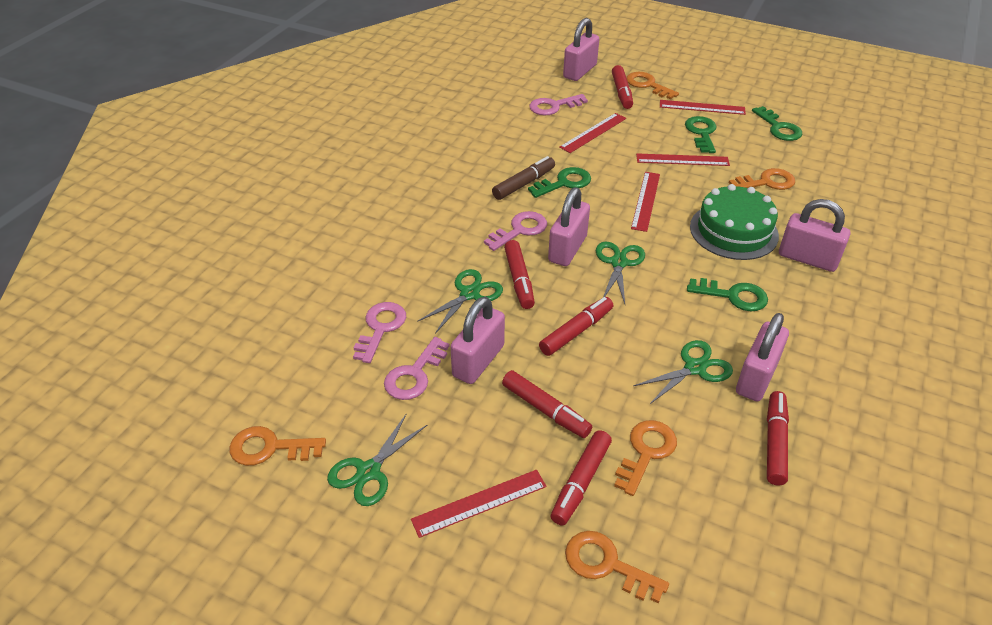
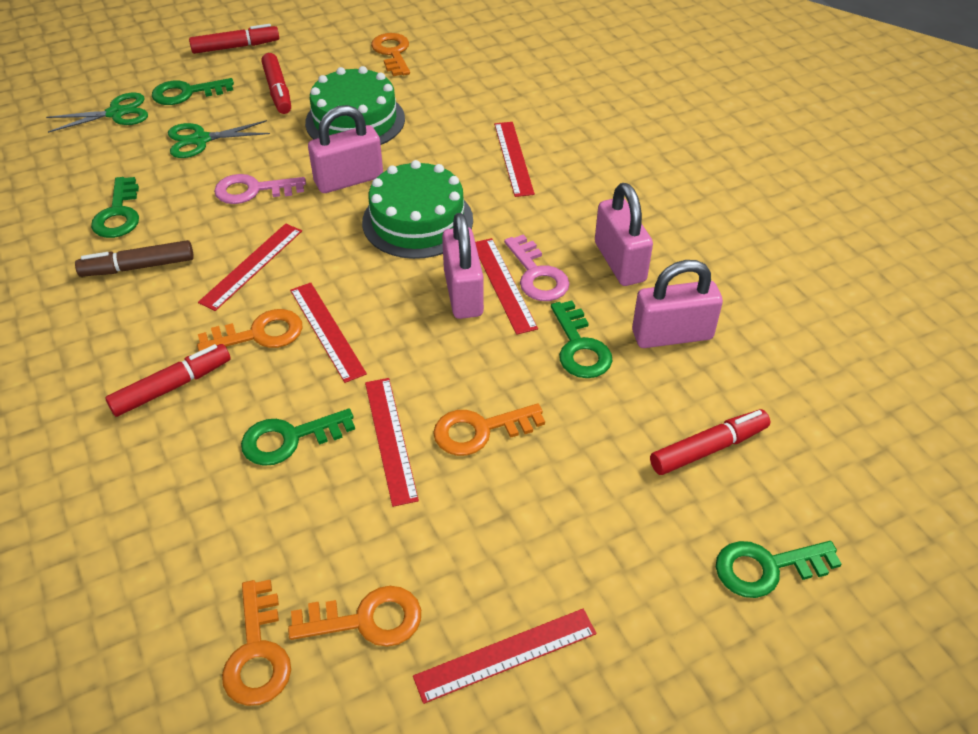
green cake: [690,184,779,260] = 1 -> [305,66,405,145] [362,160,473,259] = 2
green key: [528,167,591,198] [685,116,717,153] [687,278,768,311] [752,106,802,141] = 4 -> [91,177,139,238] [152,78,234,105] [241,409,355,466] [551,300,612,378] [716,541,842,598] = 5
green scissors: [327,414,428,506] [417,269,503,334] [596,241,645,304] [633,340,733,404] = 4 -> [46,93,148,133] [168,120,270,158] = 2
pink key: [353,302,406,363] [384,337,450,400] [484,211,547,251] [529,94,588,115] = 4 -> [214,174,306,204] [504,235,570,301] = 2
pink padlock: [451,297,505,384] [548,187,590,266] [563,18,599,81] [736,313,789,401] [779,199,850,272] = 5 -> [308,105,383,193] [442,213,484,319] [595,183,653,286] [632,260,723,348] = 4
red marker: [502,370,592,438] [504,240,535,309] [539,297,613,356] [551,430,612,526] [612,65,633,109] [767,391,789,486] = 6 -> [105,344,231,417] [189,24,279,54] [261,53,291,114] [650,409,770,475] = 4
red ruler: [411,470,547,538] [559,113,626,153] [631,172,660,232] [636,153,730,166] [660,100,746,115] = 5 -> [198,223,302,311] [290,283,367,383] [365,378,419,507] [413,609,597,704] [475,238,538,335] [494,122,535,197] = 6

